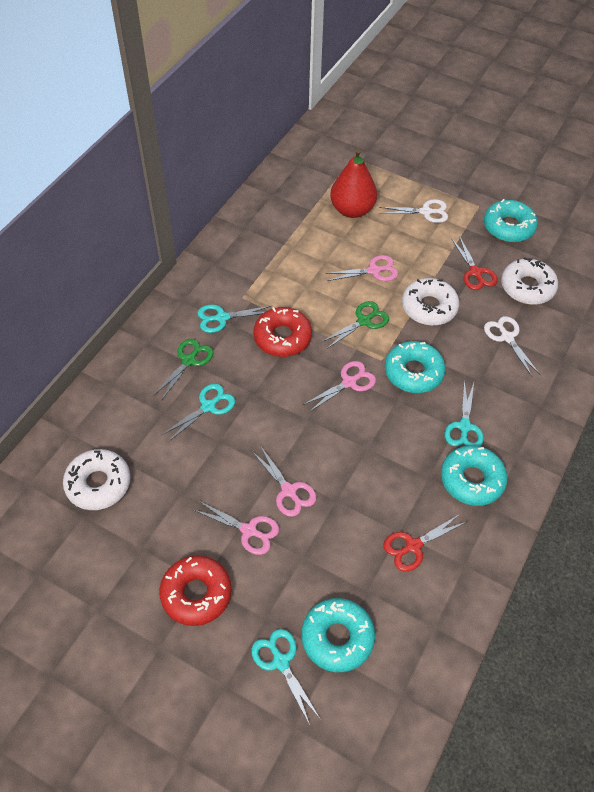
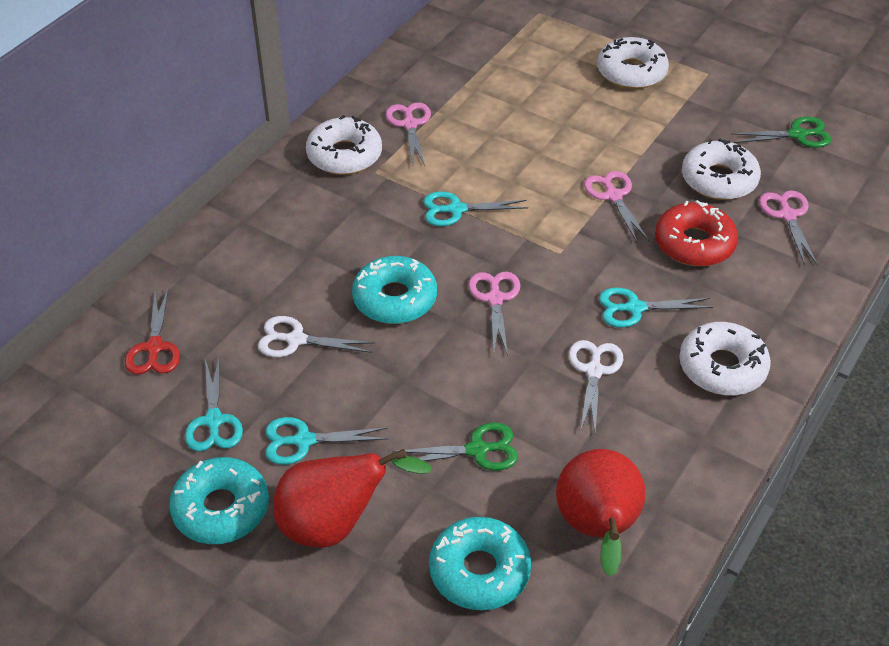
red donut: [159,556,232,626] [253,307,312,357] = 2 -> [655,200,738,266] = 1
red pear: [330,149,377,218] = 1 -> [273,449,433,548] [556,449,646,577] = 2
red scissors: [383,514,466,571] [451,236,498,290] = 2 -> [125,289,180,375] = 1
turquoise donut: [302,598,375,672] [385,341,446,393] [441,445,508,506] [484,199,538,242] = 4 -> [169,457,269,544] [352,256,437,324] [429,517,531,610] = 3
white donut: [63,449,131,510] [402,278,459,326] [501,257,558,305] = 3 -> [306,115,382,175] [597,37,669,89] [679,322,771,396] [682,138,761,200] = 4

